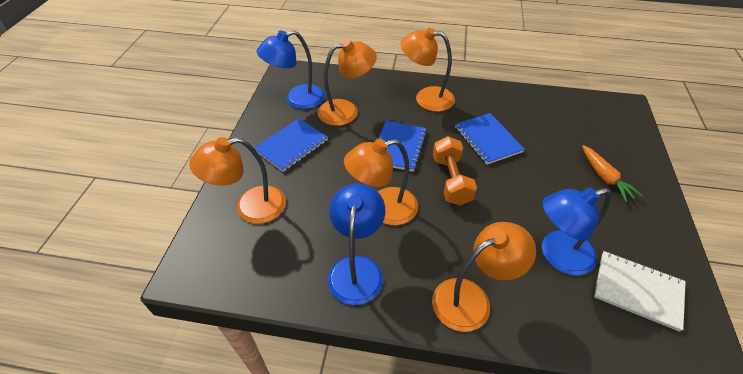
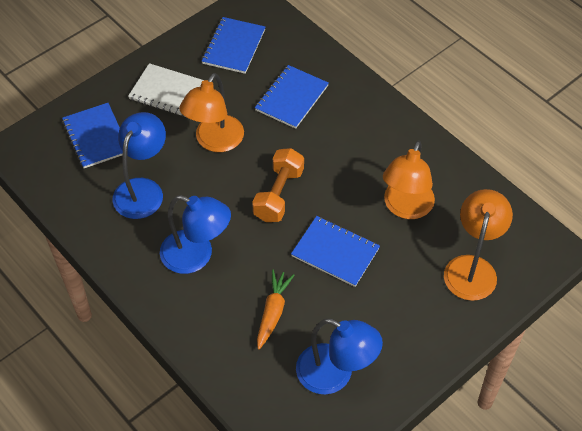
blue notebook: [254,118,328,172] [378,121,427,172] [455,113,525,165] = 3 -> [62,103,123,168] [202,17,265,74] [255,65,329,129] [291,216,380,287] = 4
orange lamp: [189,137,286,224] [318,39,377,126] [344,139,418,225] [401,28,455,112] [432,222,536,332] = 5 -> [179,73,244,152] [383,140,435,219] [444,189,513,301] = 3

